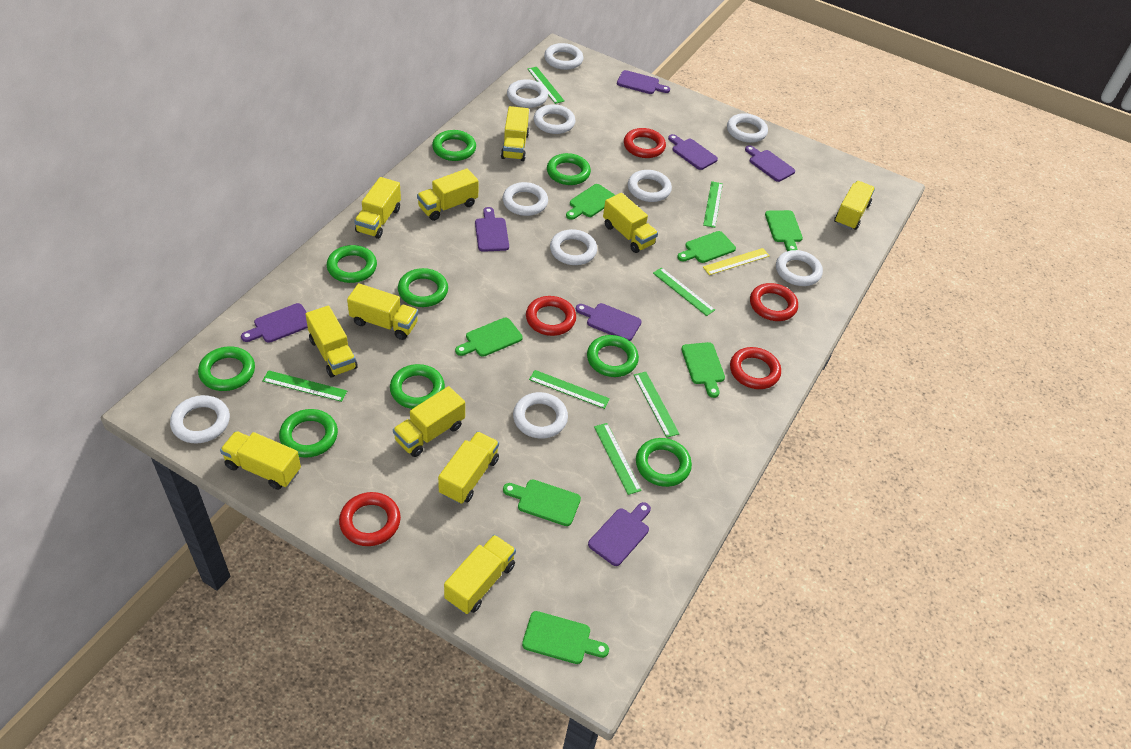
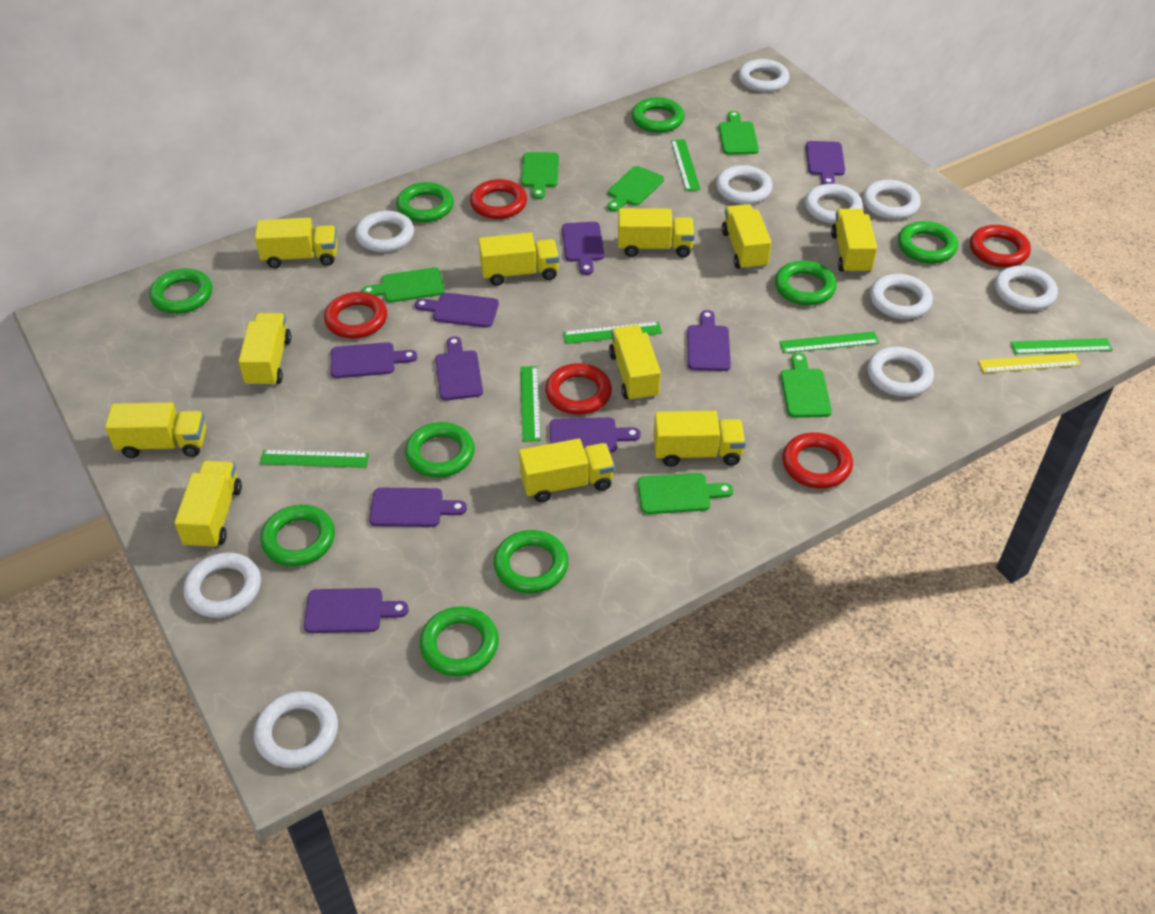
green cutting board: [455,318,523,357] [503,479,581,526] [522,611,609,664] [566,184,615,220] [677,231,736,263] [682,342,725,398] [765,210,803,251] = 7 -> [362,267,445,303] [521,152,559,199] [607,166,664,212] [638,473,733,514] [719,111,759,155] [781,353,832,418] = 6
green ruler: [262,370,347,402] [528,67,564,104] [529,370,610,409] [594,423,642,495] [634,372,679,438] [653,267,715,316] [703,181,723,228] = 7 -> [260,450,369,468] [520,366,541,442] [563,322,662,344] [671,139,701,191] [779,331,879,353] [1010,338,1113,354] = 6
purple cutting board: [241,303,308,343] [475,207,509,252] [576,303,642,341] [588,502,651,566] [617,70,670,94] [668,134,718,170] [745,145,795,182] = 7 -> [304,588,409,633] [331,342,417,378] [369,488,467,527] [415,293,499,328] [435,336,483,400] [550,417,641,453] [562,222,604,275] [687,310,731,371] [806,141,845,185] = 9

